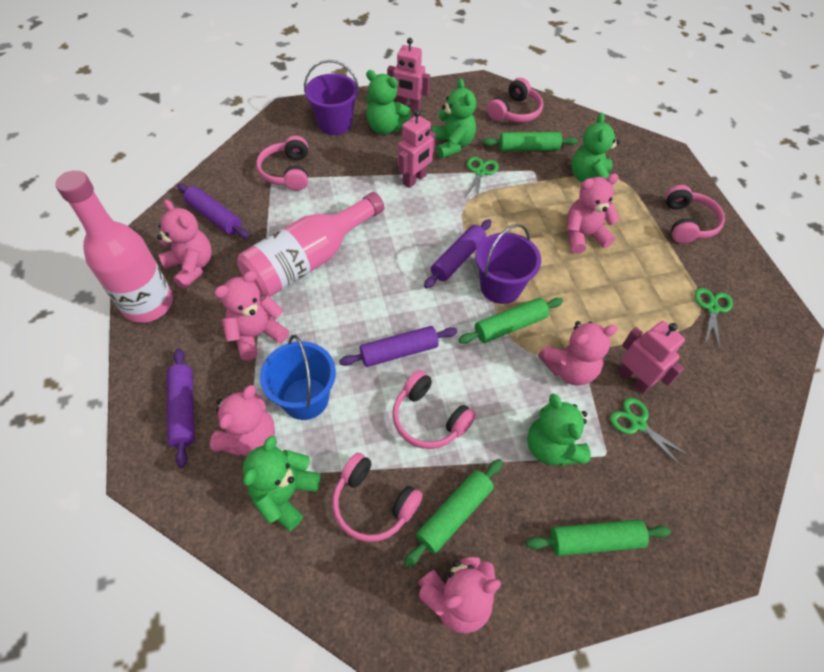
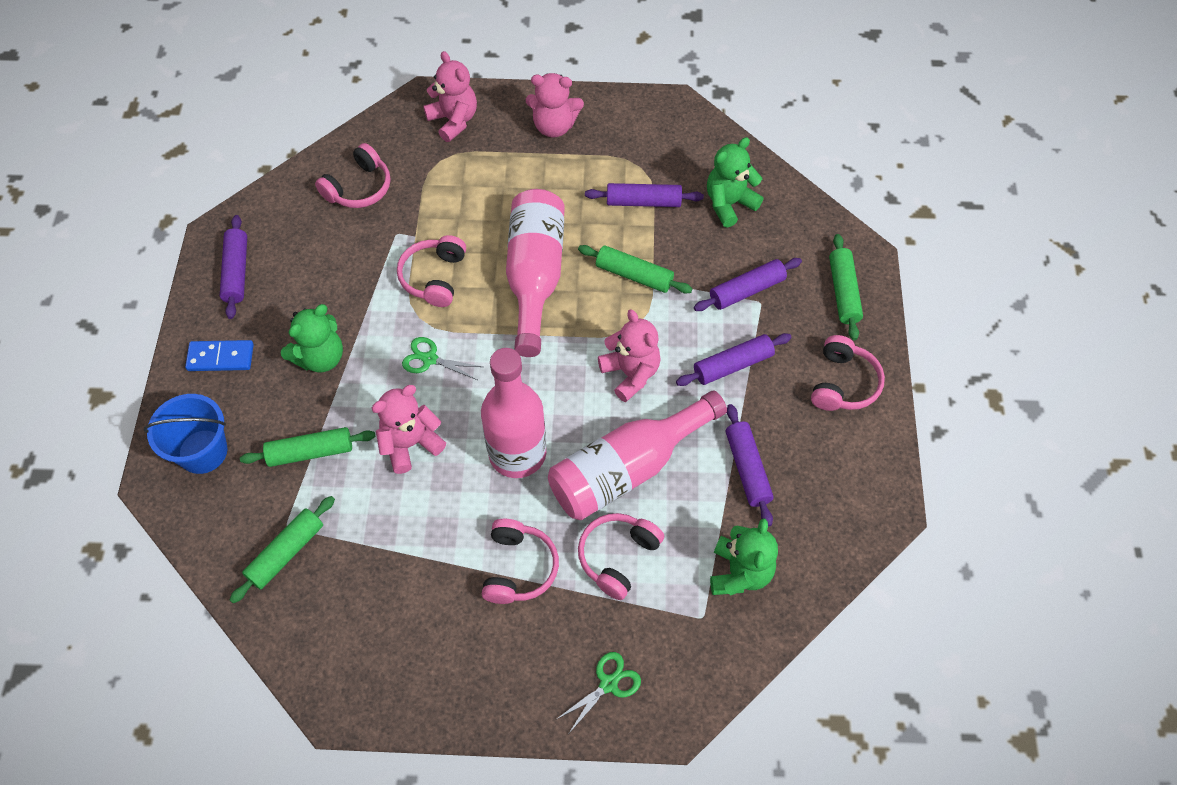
blue domino: none = 0 -> [185,340,254,371] = 1
green scissors: [465,156,499,199] [610,398,691,467] [694,288,733,350] = 3 -> [402,337,482,380] [557,652,641,733] = 2
green teddy bear: [243,435,320,531] [366,70,411,134] [432,79,476,158] [527,394,591,466] [571,113,620,182] = 5 -> [281,304,343,373] [707,137,763,228] [710,518,778,595] = 3
pink bottle: [55,170,173,323] [237,192,384,297] = 2 -> [481,348,546,478] [506,189,565,357] [548,390,727,520] = 3
pink robot: [387,38,430,113] [398,110,436,188] [619,321,685,394] = 3 -> none = 0
pink teddy bear: [157,199,212,289] [210,385,275,456] [214,271,289,360] [418,557,501,633] [538,321,618,386] [567,174,620,254] = 6 -> [372,385,446,474] [423,51,477,142] [526,73,584,137] [598,310,661,402] = 4
purple bucket: [304,60,359,135] [476,224,541,304] = 2 -> none = 0
purple rolling pin: [167,348,195,468] [177,183,249,239] [339,326,457,367] [424,219,492,289] = 4 -> [220,215,247,319] [585,183,704,207] [676,333,792,386] [694,258,802,311] [726,404,774,527] = 5

